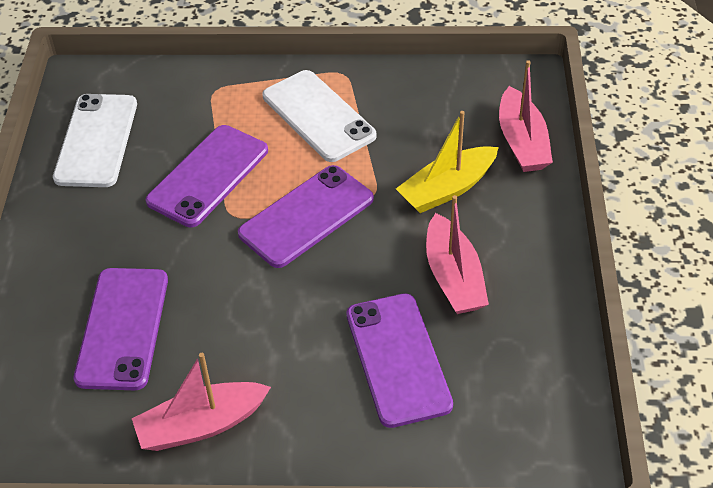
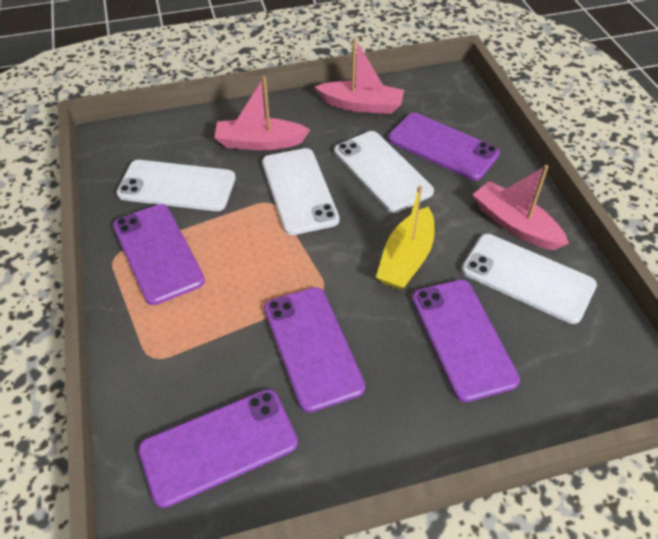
purple phone: [74,268,168,390] [146,125,268,227] [238,165,374,268] [346,293,453,428] = 4 -> [113,204,205,305] [138,389,298,508] [264,287,365,413] [388,113,500,181] [412,280,520,402] = 5
white phone: [53,94,137,187] [263,70,377,162] = 2 -> [116,160,236,211] [262,148,339,235] [334,131,434,213] [461,234,597,324] = 4

